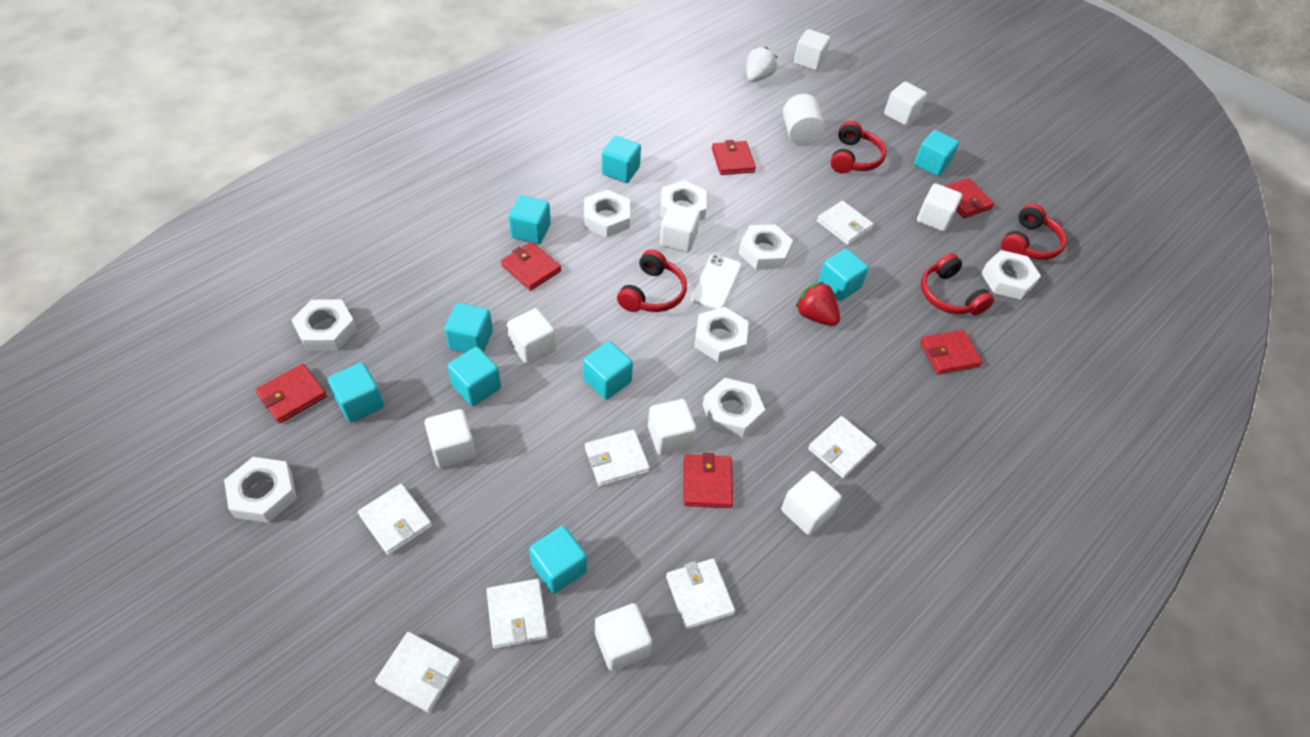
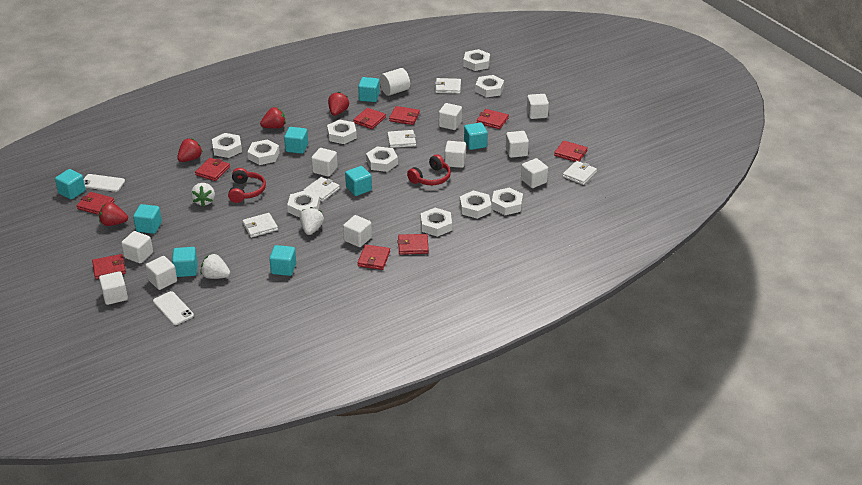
red headphones: [617,249,687,312] [831,121,886,173] [921,253,994,315] [1001,204,1067,260] = 4 -> [228,168,266,203] [407,154,451,185] = 2
red strawberry: [796,282,840,326] = 1 -> [99,202,128,226] [177,138,203,162] [260,107,286,129] [328,92,349,116] = 4
red wallet: [256,364,327,424] [501,242,561,291] [684,453,733,508] [712,140,756,175] [920,330,982,375] [945,178,994,218] = 6 -> [76,192,114,215] [92,254,126,279] [195,158,230,181] [353,108,386,129] [357,245,390,270] [389,106,420,125] [398,234,429,255] [477,109,509,129] [554,141,588,162] = 9
turquoise cube: [328,363,384,422] [444,303,493,353] [447,347,501,406] [509,195,551,244] [529,526,587,594] [583,341,633,400] [602,136,641,183] [818,249,869,301] [914,130,959,176] = 9 -> [55,169,86,199] [133,204,162,234] [172,247,198,277] [269,245,296,276] [284,127,308,154] [345,166,372,196] [358,77,380,102] [464,122,488,150] = 8
white cube: [425,409,476,468] [507,308,556,365] [595,603,652,671] [648,399,696,455] [660,204,700,252] [781,471,842,535] [794,29,831,71] [884,81,927,126] [917,183,962,232] = 9 -> [99,271,128,305] [121,231,153,263] [146,256,177,290] [311,148,338,177] [343,215,372,247] [439,103,462,130] [445,141,466,168] [506,131,529,158] [521,158,548,188] [527,94,549,119] = 10
white nut: [224,457,297,523] [292,299,357,351] [584,190,630,237] [660,180,707,221] [694,307,749,362] [702,378,765,438] [739,224,793,270] [981,250,1041,300] = 8 -> [212,133,242,158] [247,139,280,165] [287,190,320,218] [327,119,357,144] [366,146,398,172] [421,208,452,237] [460,190,491,219] [463,49,490,71] [475,75,504,97] [491,187,523,215] = 10
white phone: [691,254,742,310] = 1 -> [84,174,125,192] [153,291,194,325] = 2
white strawberry: [746,47,777,82] = 1 -> [191,183,215,207] [200,254,230,279] [300,207,324,235] = 3
white wallet: [358,484,432,555] [375,632,461,713] [486,579,548,649] [585,430,650,486] [666,558,735,630] [808,416,877,478] [817,201,874,245] = 7 -> [242,213,278,238] [303,177,340,202] [387,130,416,148] [435,78,461,94] [563,161,597,185] = 5

